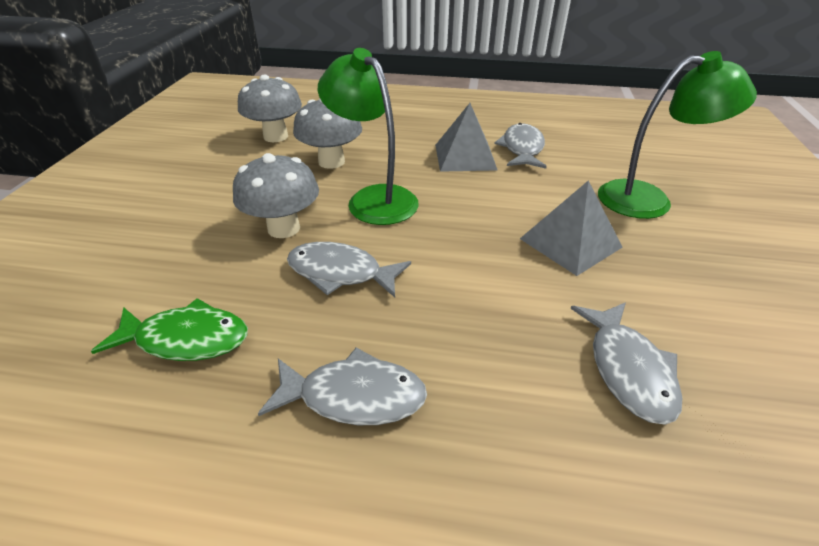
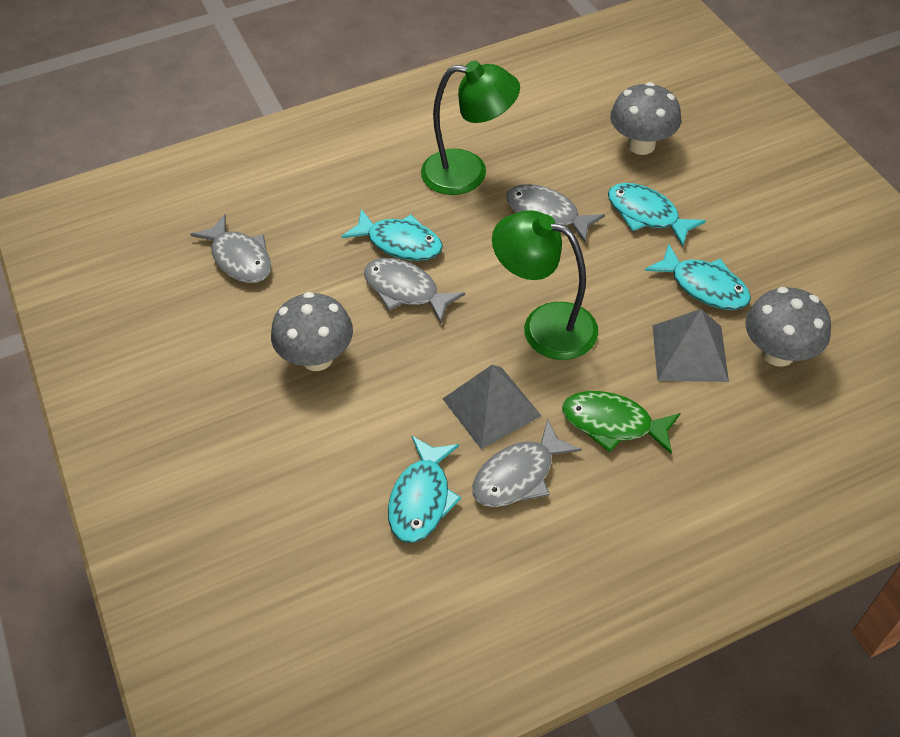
turquoise fish: none = 0 -> [341,209,443,261] [388,436,462,543] [608,183,706,246] [645,243,751,310] = 4

